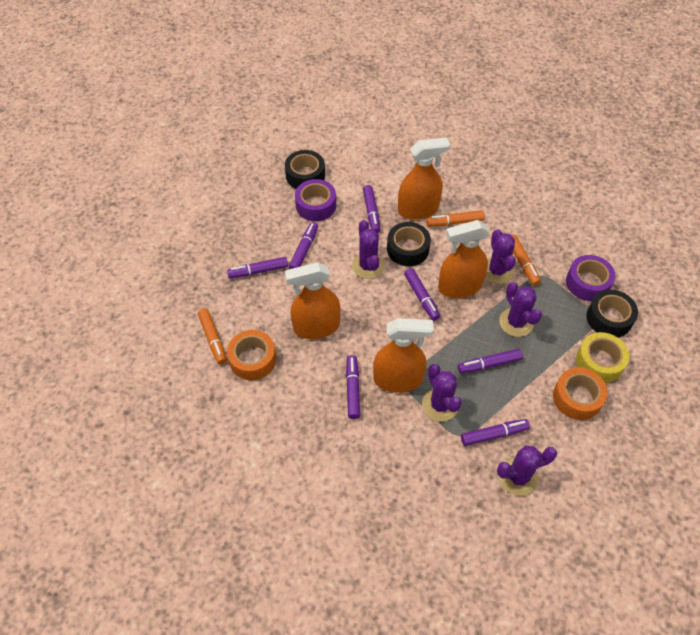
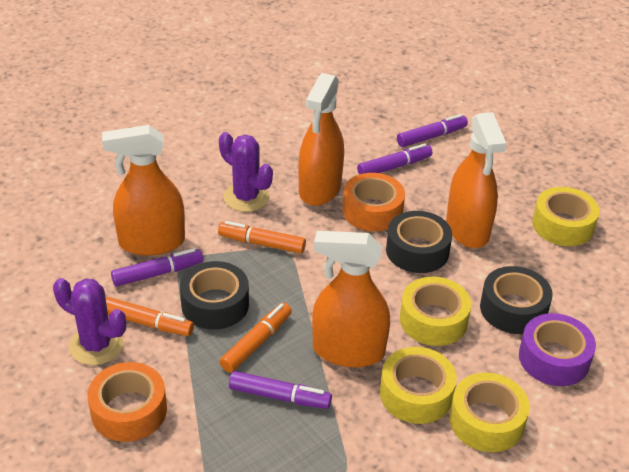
purple cactus: [352,220,385,279] [422,364,462,422] [485,229,516,284] [497,445,557,496] [499,282,542,337] = 5 -> [53,278,126,365] [219,132,273,212] = 2
purple marker: [227,257,288,278] [289,222,318,269] [346,355,360,419] [363,185,380,233] [404,268,440,321] [458,349,523,374] [461,419,530,446] = 7 -> [111,248,203,287] [229,371,332,409] [357,143,432,174] [397,114,468,147] = 4
purple tape: [295,179,336,221] [566,255,616,301] = 2 -> [519,313,596,386] = 1
yellow tape: [576,332,629,383] = 1 -> [380,347,457,424] [400,277,471,346] [449,372,530,452] [532,187,600,246] = 4

